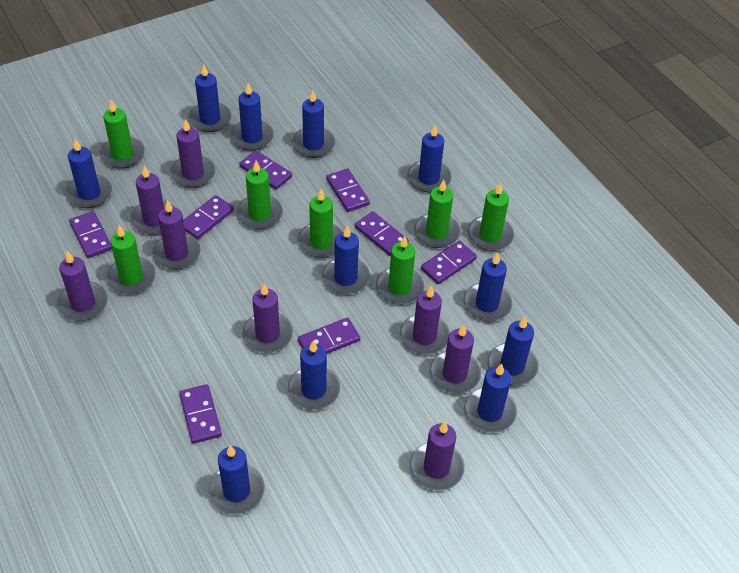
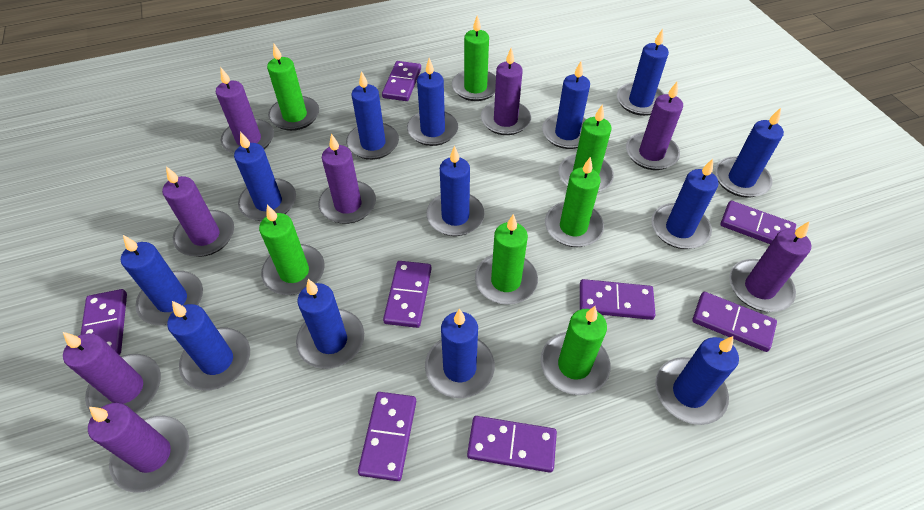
blue candle: [65,139,112,208] [188,65,231,132] [208,445,265,515] [230,83,274,151] [288,340,340,410] [292,90,335,158] [322,225,370,295] [407,125,452,193] [463,253,512,321] [464,363,517,433] [487,317,539,385] = 11 -> [121,235,203,325] [167,301,250,390] [234,131,296,221] [296,279,364,369] [346,71,399,160] [407,58,458,146] [425,309,495,398] [426,146,485,236] [542,61,590,149] [617,29,669,116] [651,159,718,249] [655,336,739,425] [715,108,784,198] = 13

